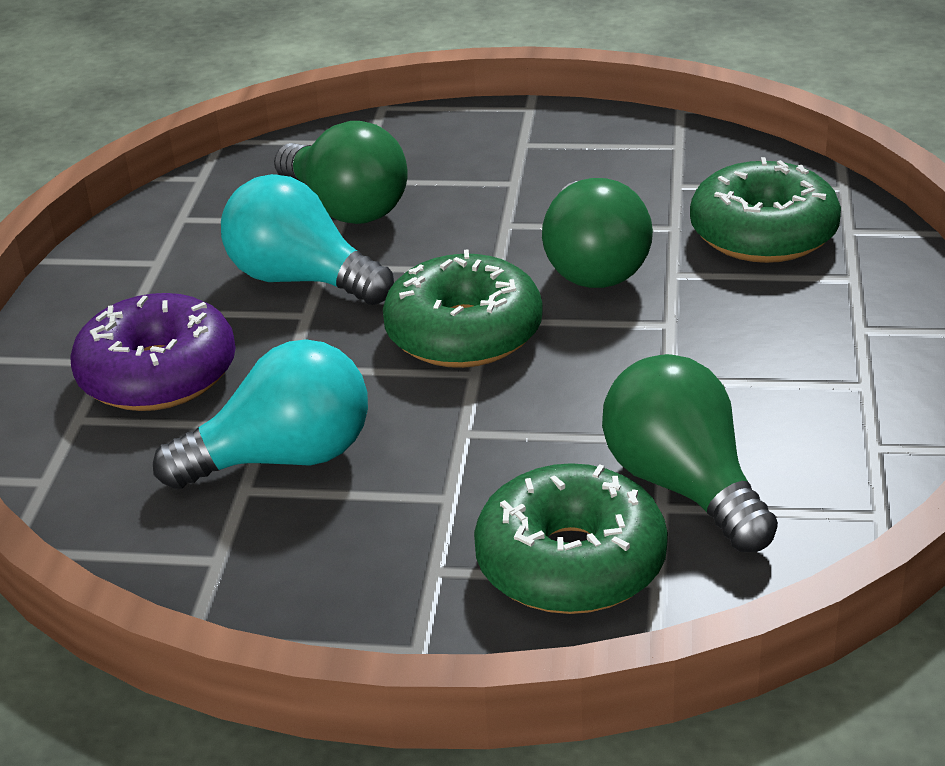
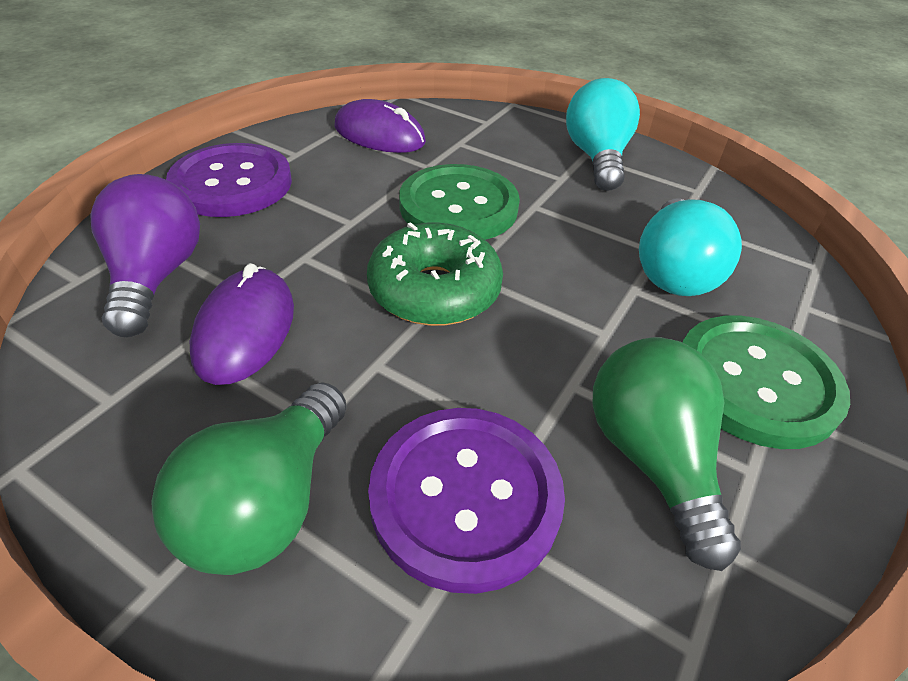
green button: none = 0 -> [399,164,520,240] [683,316,850,449] = 2
green donut: [383,249,543,368] [474,463,668,614] [690,157,841,263] = 3 -> [367,222,503,326] = 1
green light bulb: [274,121,408,224] [542,178,653,288] [602,354,778,552] = 3 -> [151,382,347,575] [593,337,741,571] = 2
purple button: none = 0 -> [166,143,292,217] [368,408,565,594] = 2
purple donut: [70,293,236,411] = 1 -> none = 0
purple light bulb: none = 0 -> [90,174,200,338] = 1
purple mouse: none = 0 -> [190,263,294,385] [334,99,426,153] = 2

